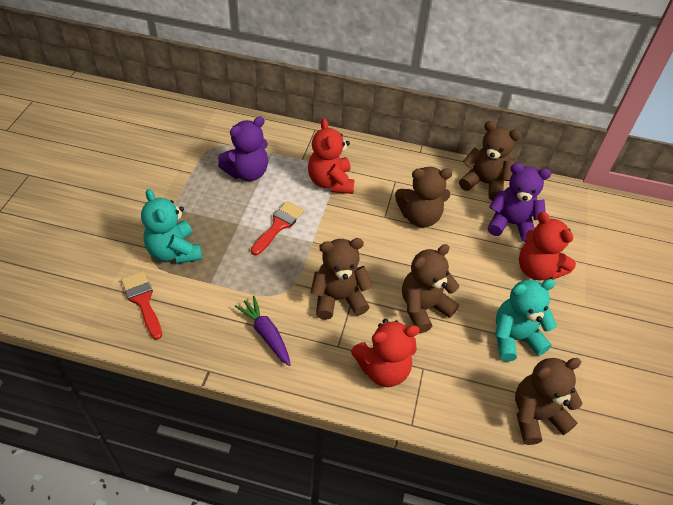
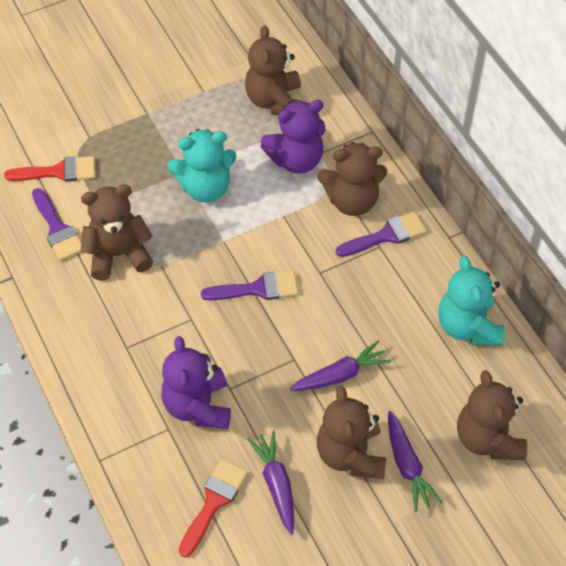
purple brush: none = 0 -> [32,188,81,261] [201,271,298,300] [336,211,426,257] = 3
purple carrot: [235,296,291,366] = 1 -> [247,431,294,534] [290,340,391,391] [388,411,442,512] = 3
red teddy bear: [308,118,354,194] [351,319,420,387] [519,212,576,281] = 3 -> none = 0

